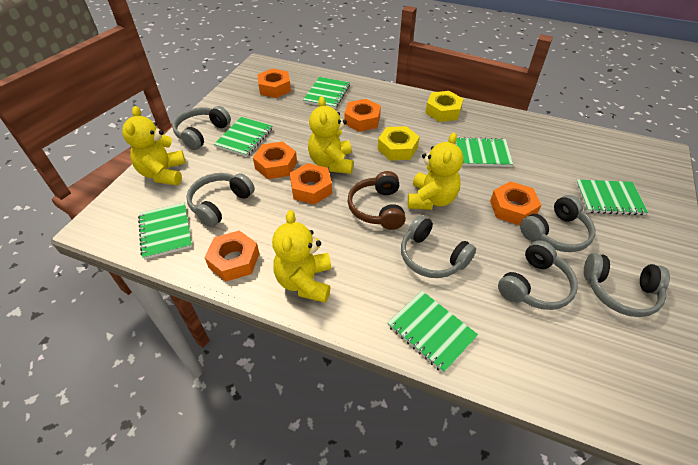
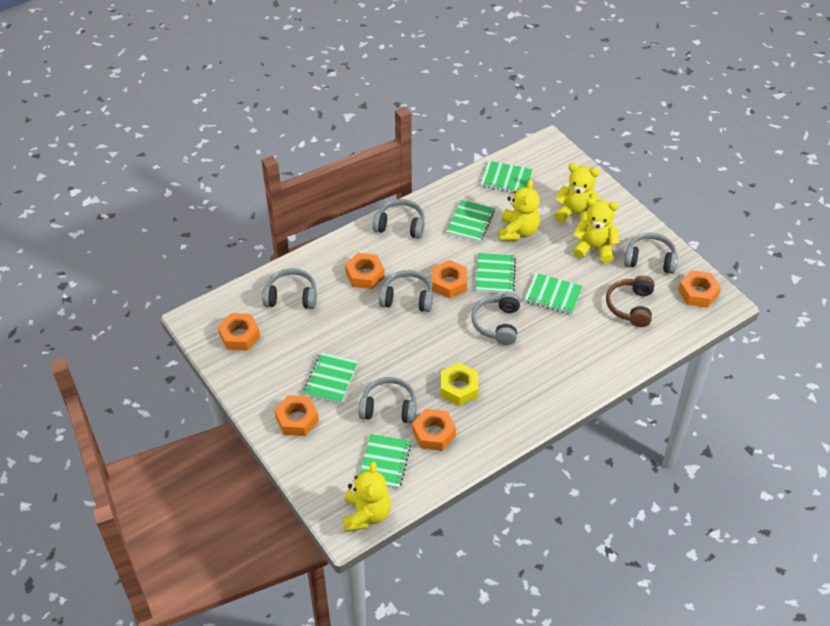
yellow nut: [378,126,419,161] [425,91,463,122] = 2 -> [441,363,478,406] = 1

